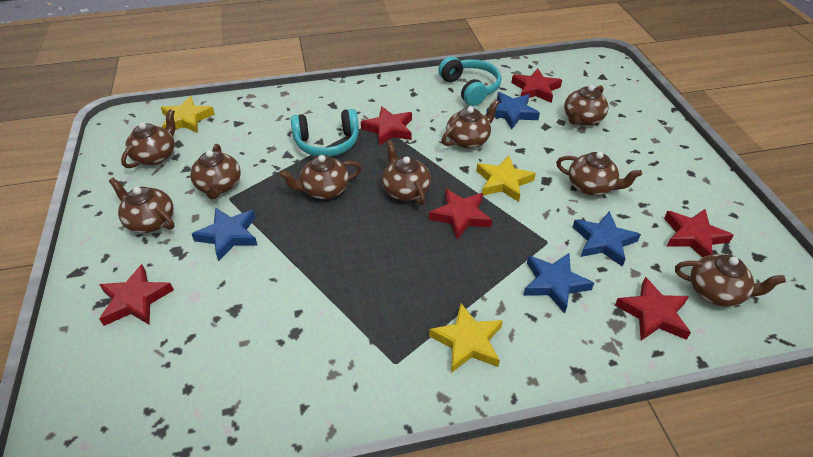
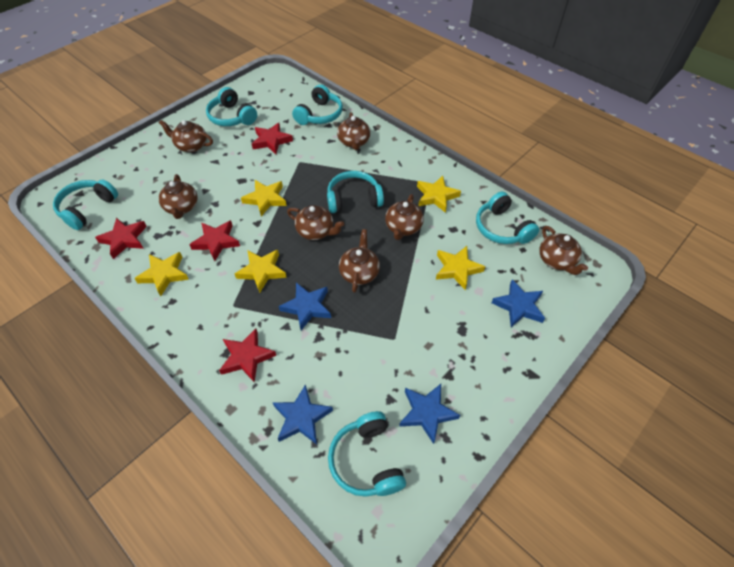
brown teapot: [109,178,175,233] [121,109,176,168] [190,144,241,199] [279,155,362,199] [382,140,431,205] [442,100,499,149] [556,151,642,196] [564,85,609,126] [675,254,786,307] = 9 -> [159,120,213,152] [159,174,198,219] [287,205,344,240] [337,112,370,150] [339,229,380,293] [385,194,424,240] [539,226,588,275] = 7
red star: [99,264,174,326] [361,106,412,146] [429,189,492,240] [511,68,562,103] [615,277,691,341] [664,209,734,257] = 6 -> [95,218,147,259] [189,220,240,261] [219,328,276,382] [252,123,293,154] = 4
turquoise headphones: [291,109,359,157] [438,57,501,106] = 2 -> [53,180,118,230] [206,87,257,126] [292,84,343,125] [327,171,384,213] [328,411,406,497] [476,192,539,244] = 6
yellow star: [161,96,215,133] [429,303,503,373] [476,156,536,202] = 3 -> [134,252,189,296] [235,250,287,293] [241,180,287,216] [417,176,461,213] [436,246,485,290] = 5

